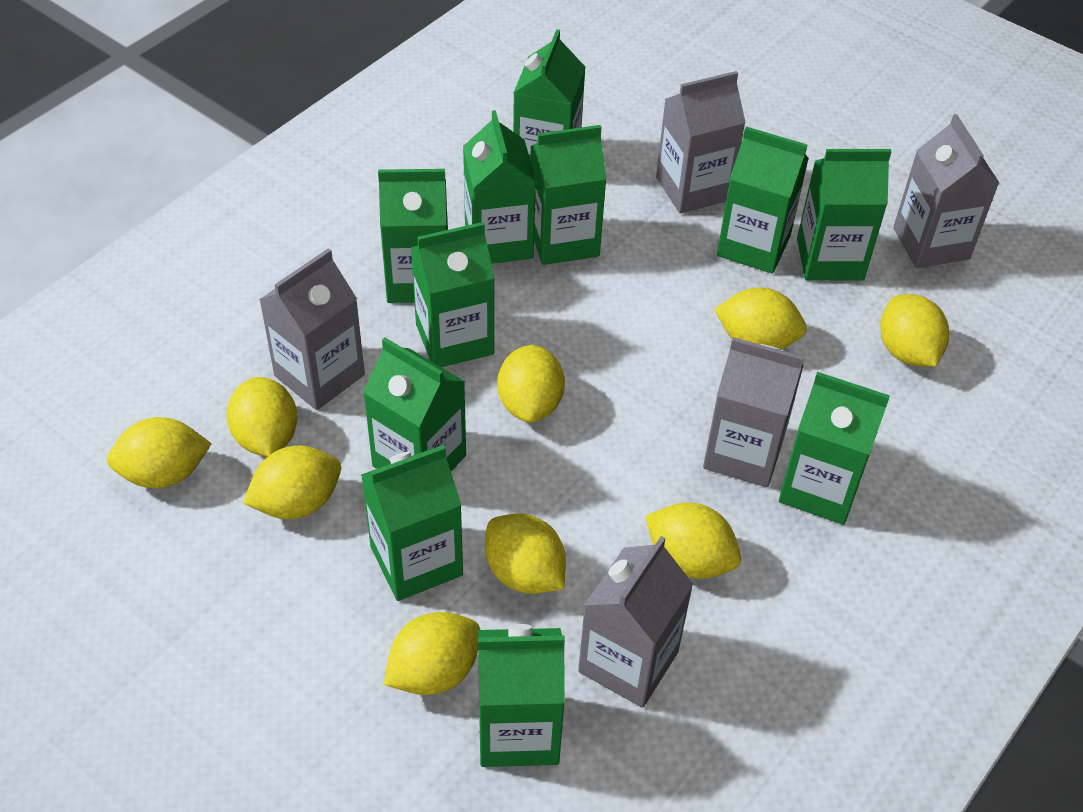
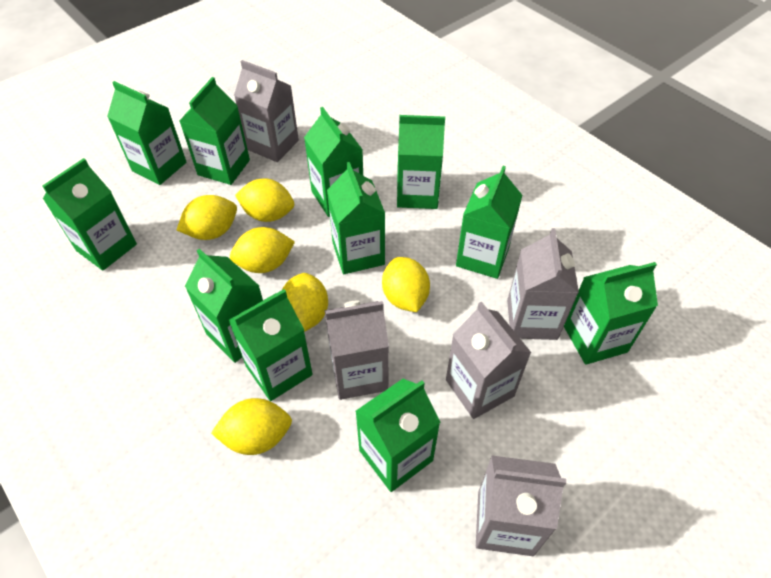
yellow lemon: [107,417,212,489] [226,377,298,457] [243,446,341,519] [384,612,480,695] [485,514,566,594] [497,345,565,423] [645,502,741,579] [714,288,807,350] [880,294,949,367] = 9 -> [177,195,237,240] [211,398,292,455] [230,227,295,273] [235,178,294,222] [282,273,328,332] [382,257,430,312] = 6

